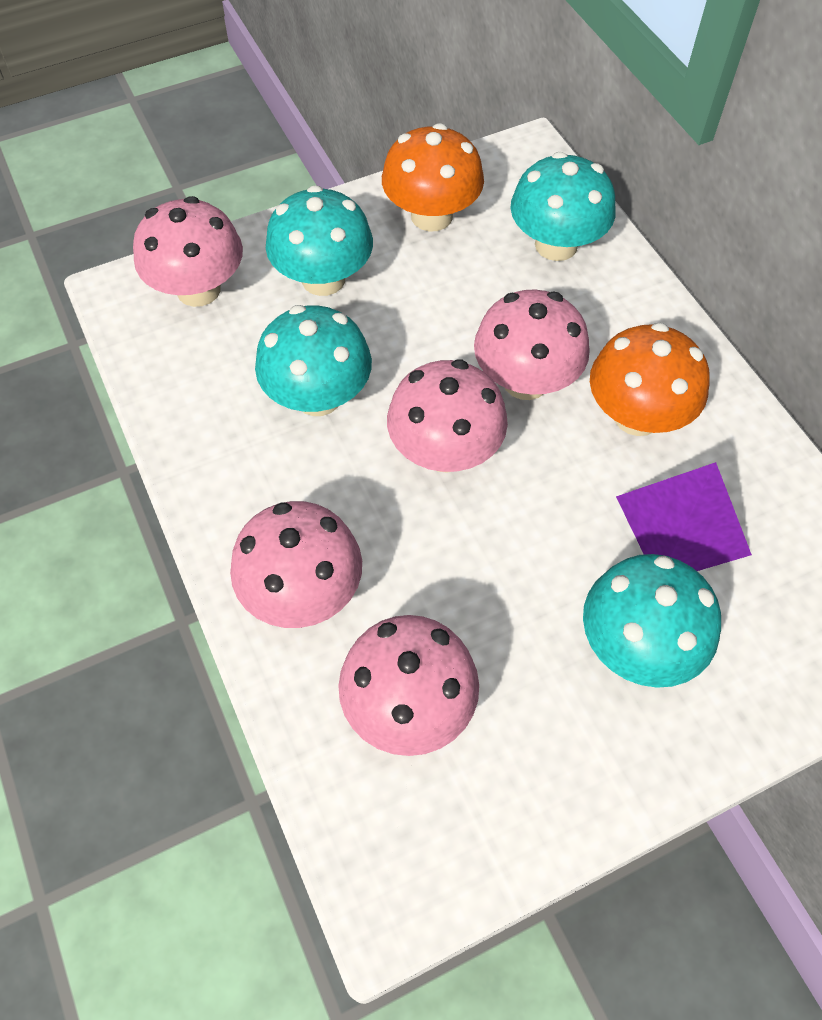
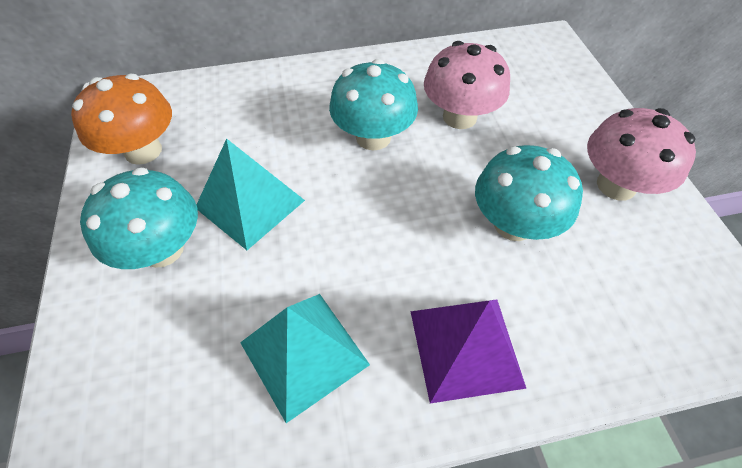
orange mushroom: [382,123,484,232] [590,323,710,436] = 2 -> [71,74,172,165] = 1
pink mushroom: [133,196,243,307] [230,501,362,628] [338,615,479,756] [387,360,508,473] [474,290,590,400] = 5 -> [424,41,510,129] [587,108,696,200] = 2
turquoise mushroom: [255,305,372,416] [266,185,373,296] [511,152,616,261] [583,554,721,688] = 4 -> [80,167,198,269] [329,59,418,151] [475,145,583,241] = 3
turquoise pyramid: none = 0 -> [197,138,305,250] [240,294,370,423] = 2

